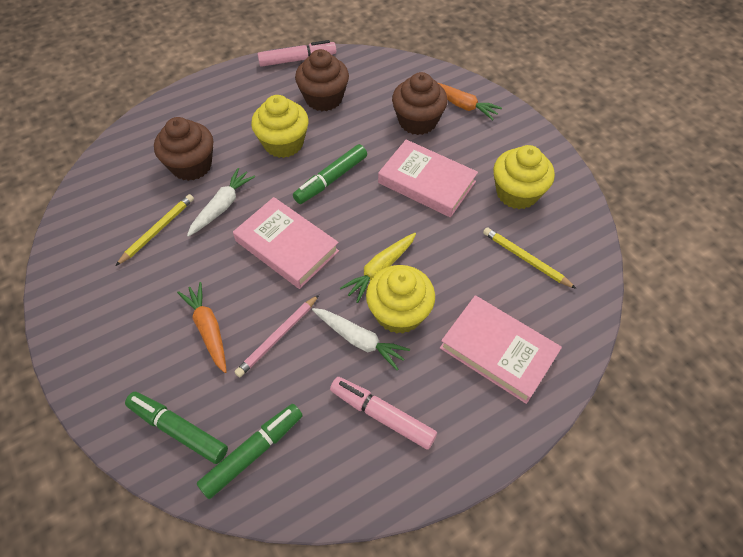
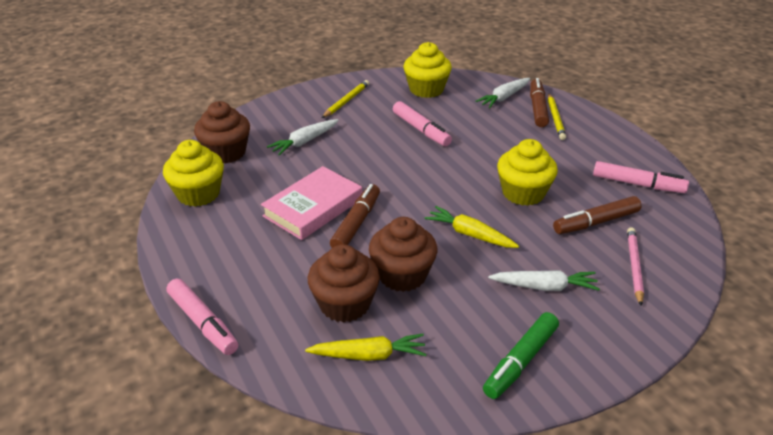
brown marker: none = 0 -> [330,184,380,248] [530,78,549,127] [553,196,642,234] = 3
green marker: [125,392,228,464] [197,404,303,499] [293,144,367,204] = 3 -> [483,312,559,399] = 1
orange carrot: [177,282,227,373] [437,82,502,120] = 2 -> none = 0
pink book: [233,197,339,289] [378,140,478,218] [440,295,562,404] = 3 -> [261,166,362,240] = 1
pink marker: [257,40,336,67] [330,377,437,450] = 2 -> [166,279,238,355] [393,101,452,146] [593,161,689,193] = 3
white carrot: [187,168,255,237] [312,308,410,370] = 2 -> [267,119,339,155] [475,78,530,108] [488,270,600,291] = 3
yellow carrot: [340,233,416,303] = 1 -> [305,334,427,361] [425,206,519,248] = 2

